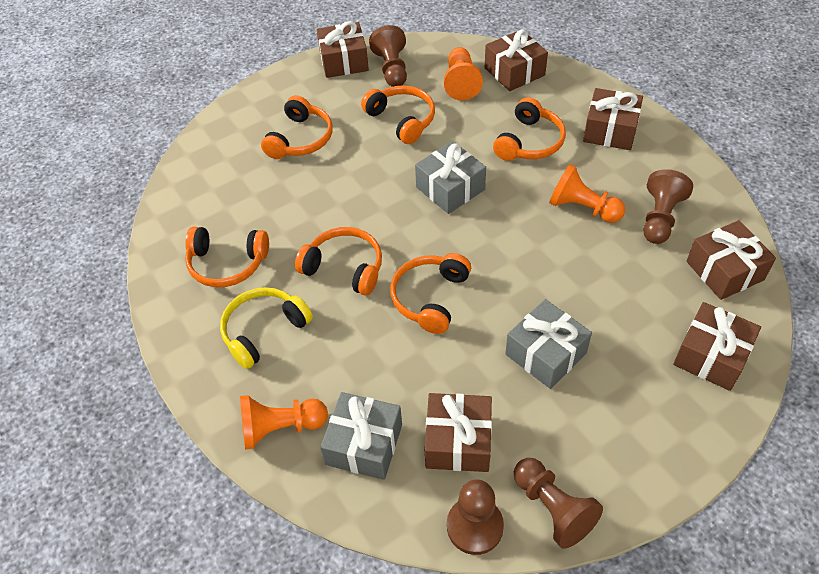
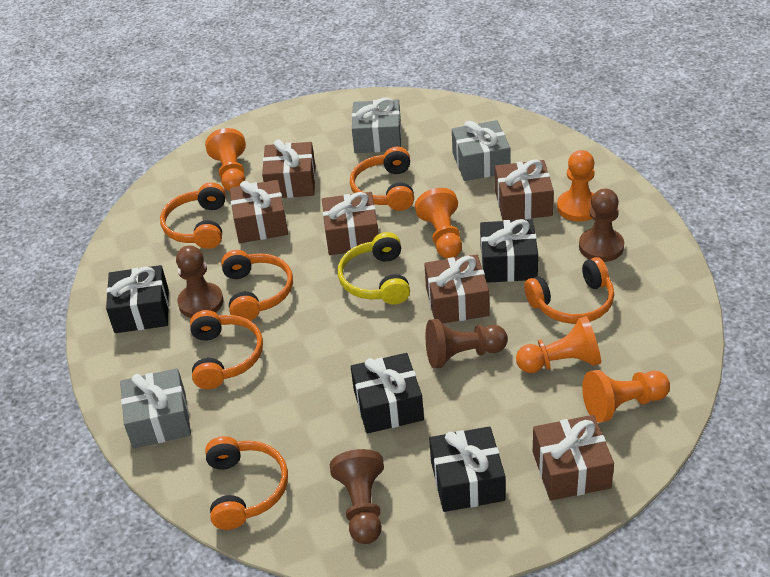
black gift: none = 0 -> [106,265,169,333] [351,353,424,434] [429,426,505,512] [480,219,538,283] = 4
orange pawn: [240,395,328,450] [444,47,483,101] [549,164,625,223] = 3 -> [205,128,246,192] [415,188,462,259] [516,316,601,373] [557,150,595,222] [582,370,670,422] = 5

